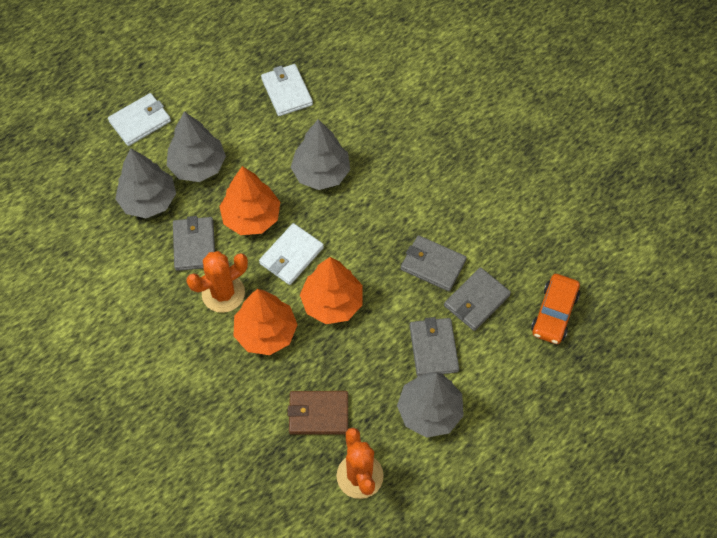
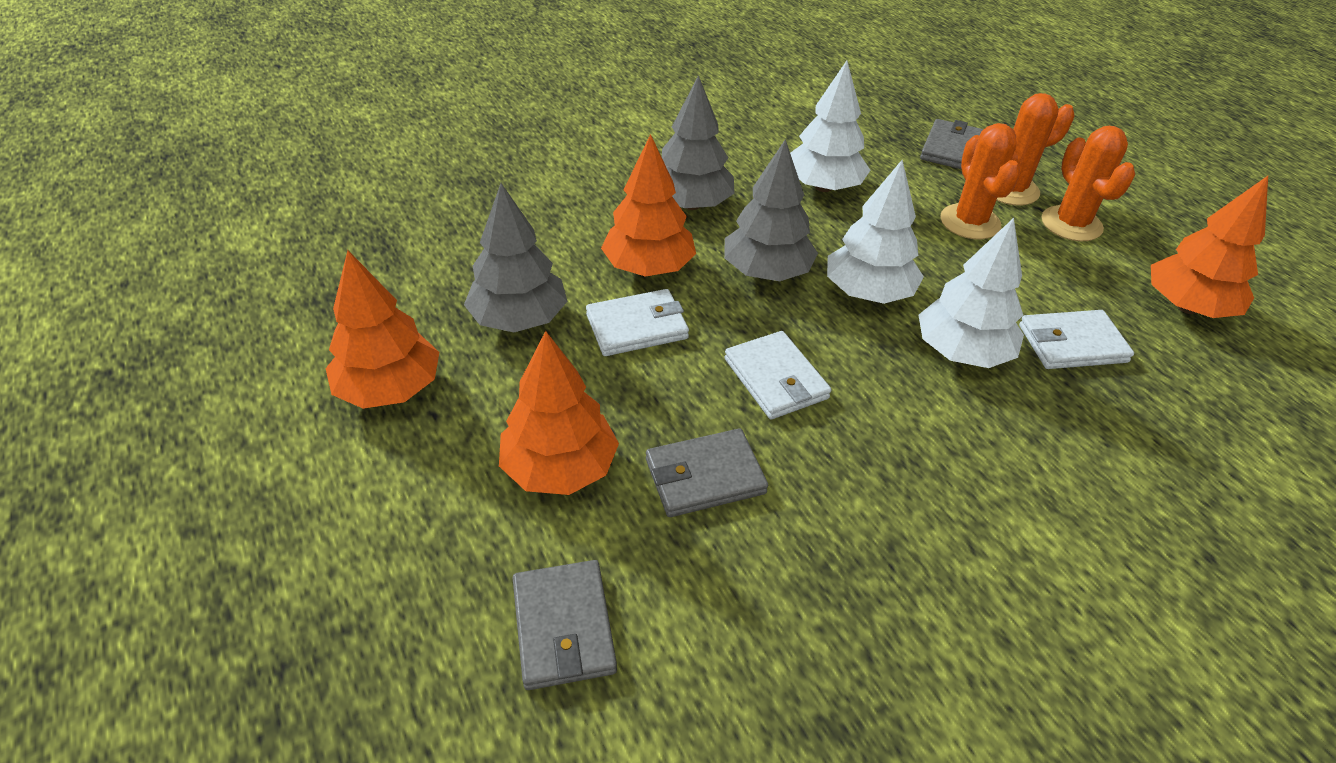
brown wallet: [287,391,348,435] = 1 -> none = 0
grey tree: [115,148,176,218] [166,111,226,182] [291,119,350,190] [397,372,464,438] = 4 -> [464,183,567,332] [662,75,735,210] [724,139,818,281] = 3
grey wallet: [173,216,215,271] [401,235,467,291] [410,317,459,376] [444,267,511,331] = 4 -> [513,560,617,690] [646,428,768,517] [920,119,984,169] = 3
orange cactus: [186,251,248,313] [336,428,384,499] = 2 -> [940,123,1020,239] [996,93,1075,206] [1041,126,1135,241] = 3
orange car: [531,274,580,344] = 1 -> none = 0
orange tree: [219,166,280,235] [234,289,297,355] [300,257,362,324] = 3 -> [325,250,439,409] [499,331,619,495] [601,134,696,277] [1151,176,1268,318] = 4
white tree: none = 0 -> [790,61,870,192] [827,160,924,304] [919,218,1024,368] = 3

